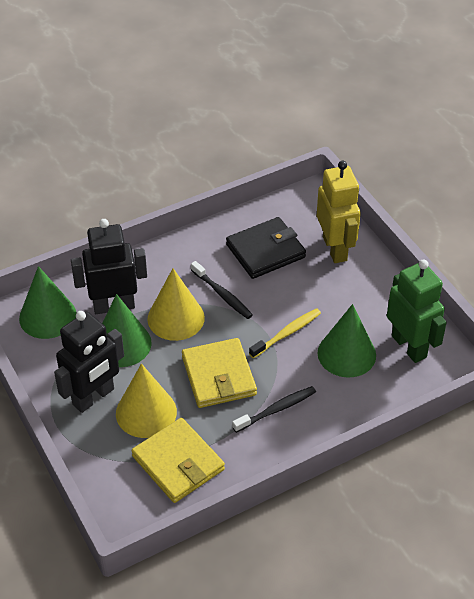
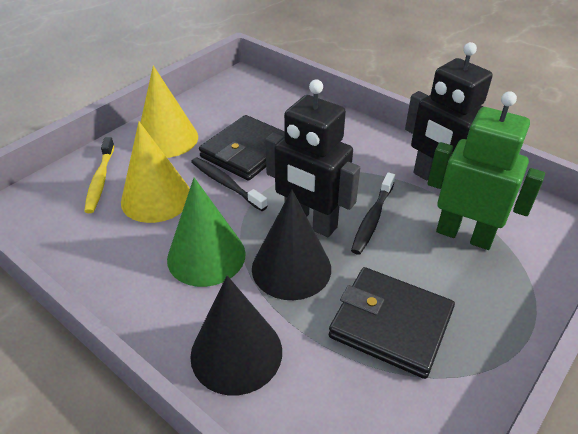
black cone: none = 0 -> [190,276,282,395] [252,190,331,300] = 2
black wallet: [226,217,306,279] = 1 -> [199,115,285,181] [329,267,455,379] = 2
green cone: [19,266,76,339] [102,294,152,367] [318,304,376,378] = 3 -> [167,178,246,287] = 1
yellow robot: [317,161,361,263] = 1 -> none = 0
yellow wallet: [131,418,225,503] [182,338,257,408] = 2 -> none = 0

